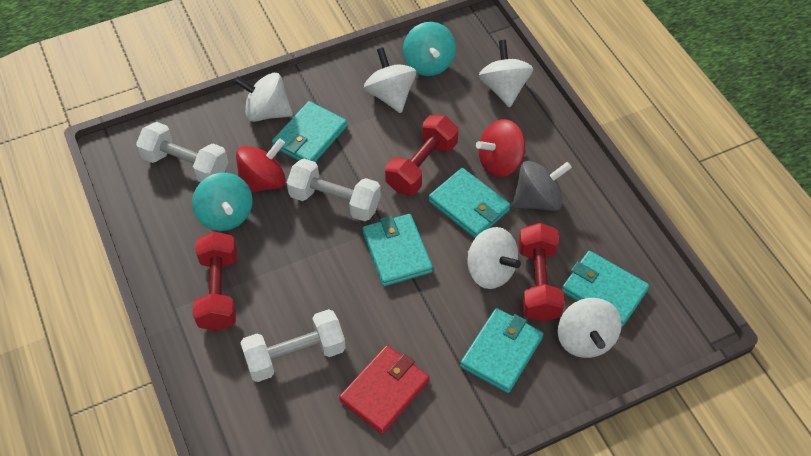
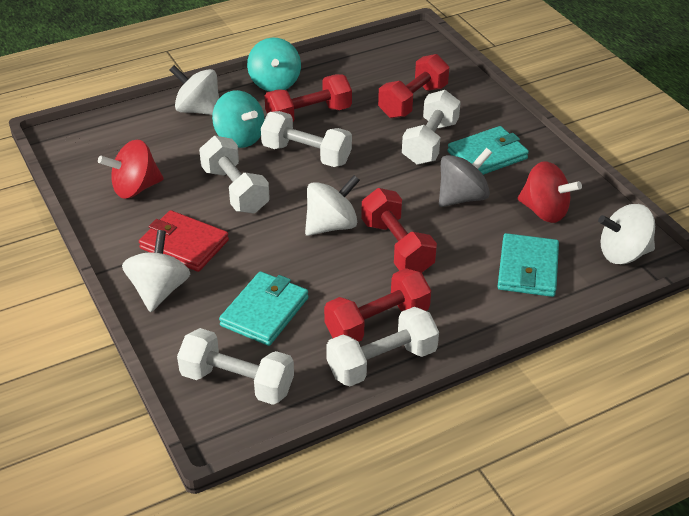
red dumbbell: [193,231,237,331] [385,115,459,195] [519,223,565,322] = 3 -> [265,74,352,121] [324,268,431,342] [361,188,437,273] [378,54,449,118] = 4
turquoise wallet: [272,101,347,162] [363,214,433,286] [428,168,510,238] [460,308,543,393] [562,251,649,327] = 5 -> [219,271,308,346] [447,126,529,175] [498,233,559,297] = 3
white dumbbell: [136,122,228,182] [240,309,346,382] [287,159,381,221] = 3 -> [177,328,294,405] [199,136,270,213] [261,111,352,167] [327,307,439,386] [402,90,461,165] = 5
white spinning top: [234,73,293,122] [364,47,416,113] [468,227,521,289] [479,40,533,107] [558,298,622,358] = 5 -> [122,230,190,312] [170,65,219,115] [305,175,360,236] [598,204,655,264] = 4

